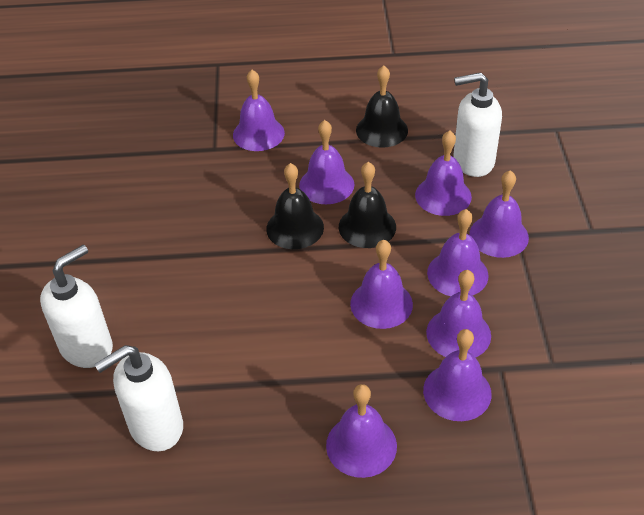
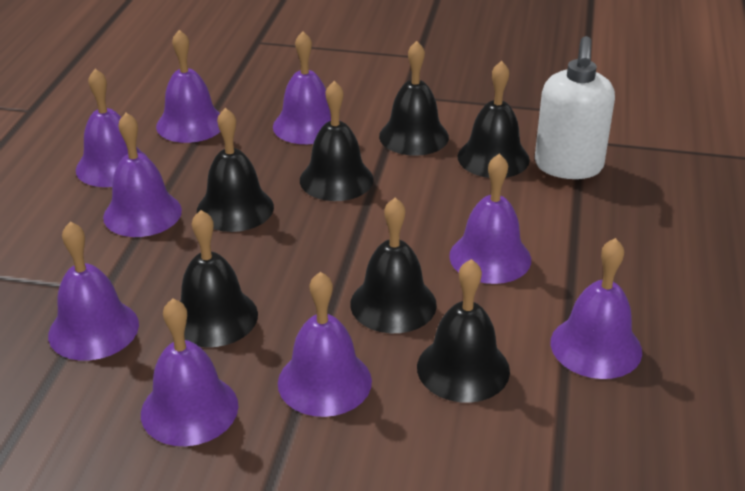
black bell: [266,163,324,249] [339,162,396,248] [356,65,408,148] = 3 -> [180,210,258,347] [197,108,274,232] [300,81,374,201] [350,198,437,333] [379,41,449,156] [417,259,510,403] [458,61,530,178] = 7
white soap dispenser: [40,245,113,368] [94,345,183,451] [453,72,502,177] = 3 -> [535,36,615,179] = 1

